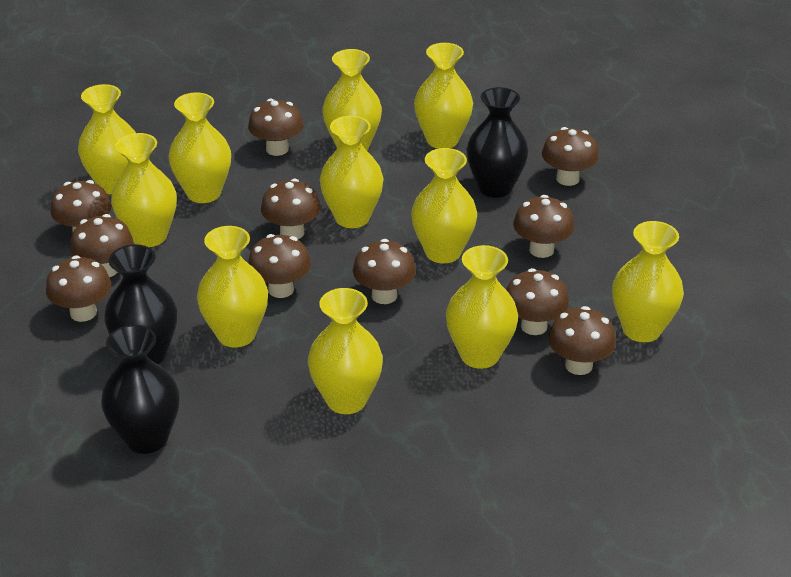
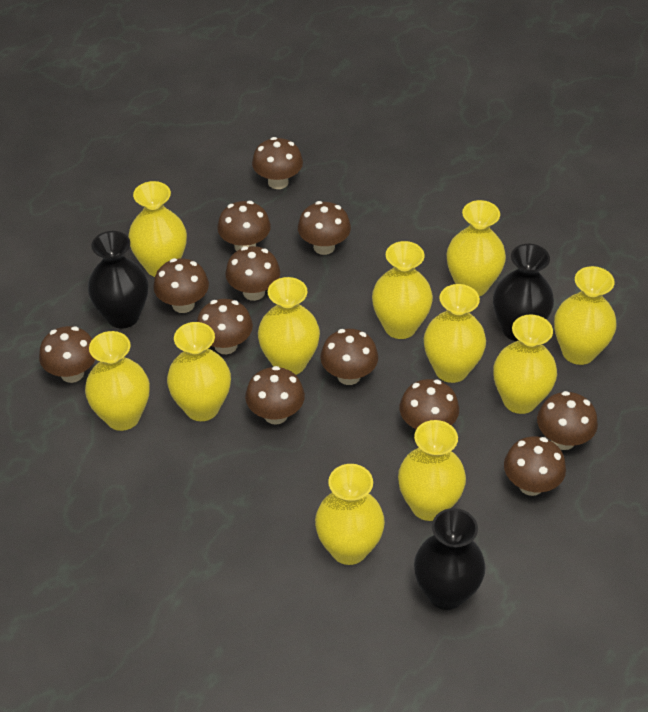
brown mushroom: [46,255,111,322] [50,180,111,231] [71,214,133,277] [248,98,303,156] [248,234,311,298] [261,179,321,239] [353,239,416,304] [506,268,569,335] [513,195,574,258] [542,127,599,186] [548,306,616,375] = 11 -> [39,326,96,383] [153,258,209,313] [197,299,253,354] [217,201,271,251] [225,246,280,301] [245,366,305,425] [252,137,303,189] [298,201,351,255] [320,329,378,385] [400,379,459,429] [504,437,566,496] [537,391,598,450] = 12

